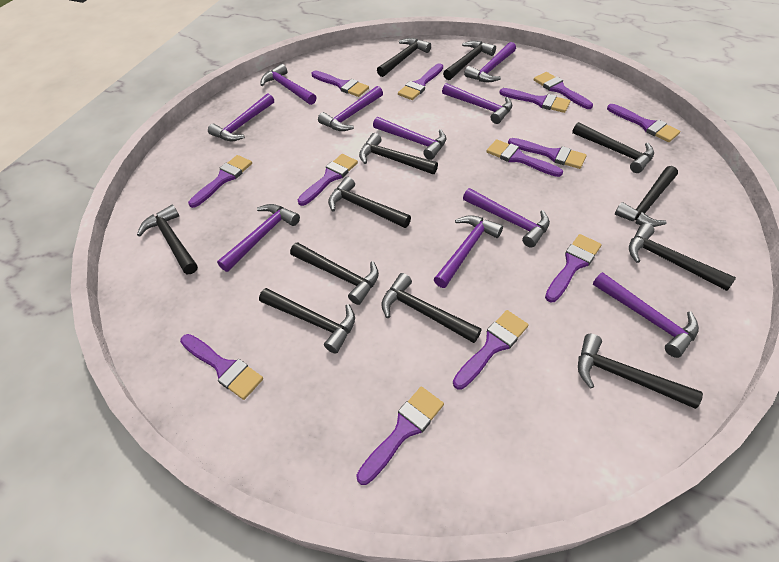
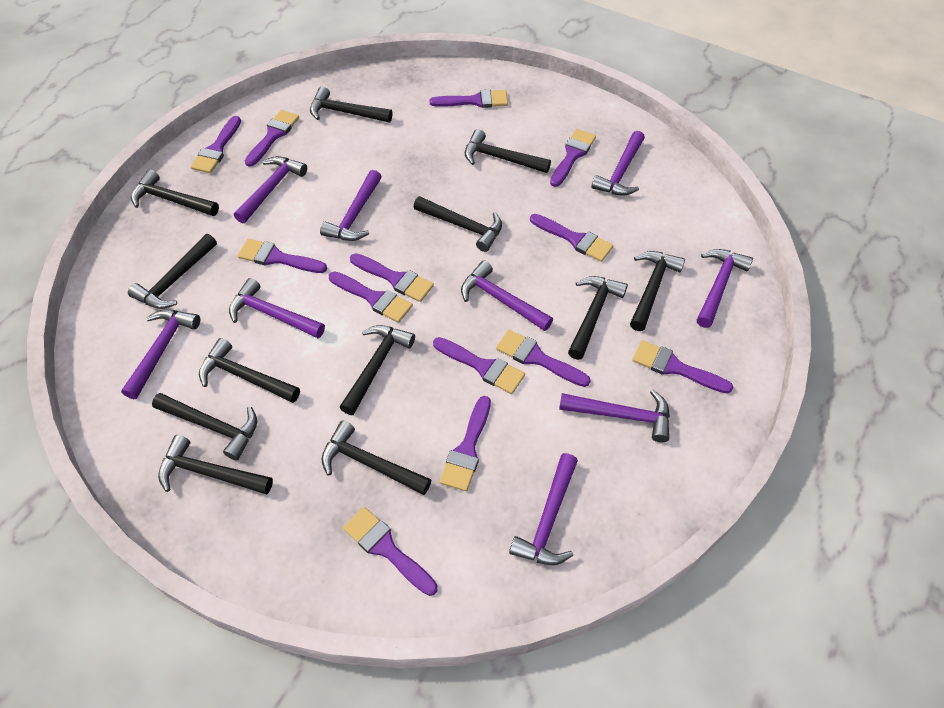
purple hammer: [208,93,274,141] [217,204,300,272] [261,64,316,105] [318,86,383,131] [373,117,447,160] [434,215,503,288] [442,83,512,124] [463,188,550,248] [464,42,516,82] [593,272,699,358] = 10 -> [121,309,200,399] [229,278,325,338] [234,156,307,223] [320,170,382,241] [461,261,553,331] [509,453,578,565] [559,390,670,442] [591,131,645,196] [697,249,753,328] = 9

